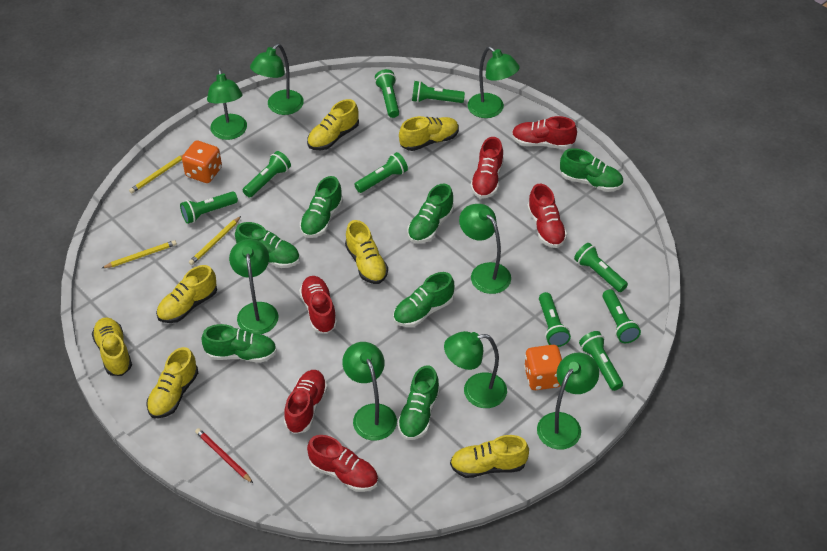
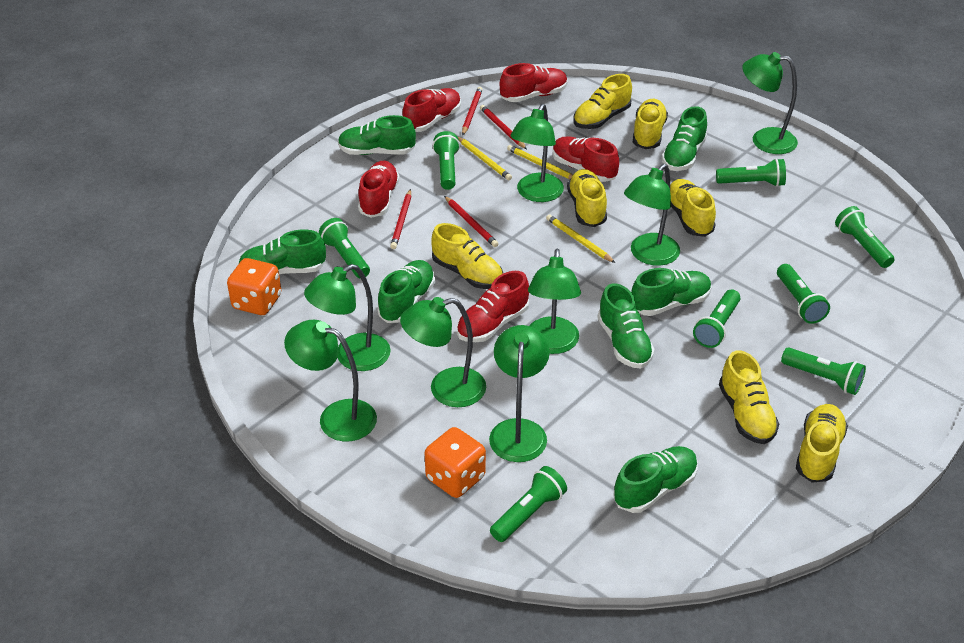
green flashlight: [180,191,238,224] [243,151,291,198] [354,152,408,193] [375,69,399,118] [412,81,465,103] [539,292,571,347] [574,243,628,292] [579,331,623,391] [602,290,641,343] = 9 -> [319,218,370,279] [432,131,460,190] [490,466,567,542] [693,289,740,348] [716,158,786,187] [777,264,830,324] [781,348,866,395] [835,206,895,268] = 8
red pencil: [195,428,253,483] = 1 -> [390,189,411,249] [444,196,498,247] [462,87,483,135] [480,105,527,149] = 4
red shoe: [284,370,328,434] [299,276,337,334] [307,435,378,492] [470,137,504,199] [512,116,577,149] [527,184,567,248] = 6 -> [358,161,400,218] [403,88,461,132] [457,271,529,342] [500,63,568,102] [553,137,619,182] = 5

